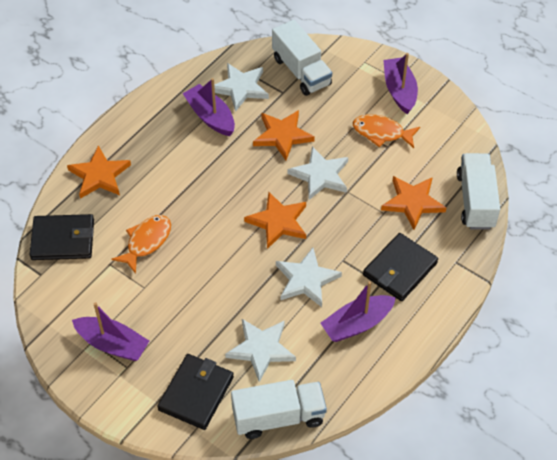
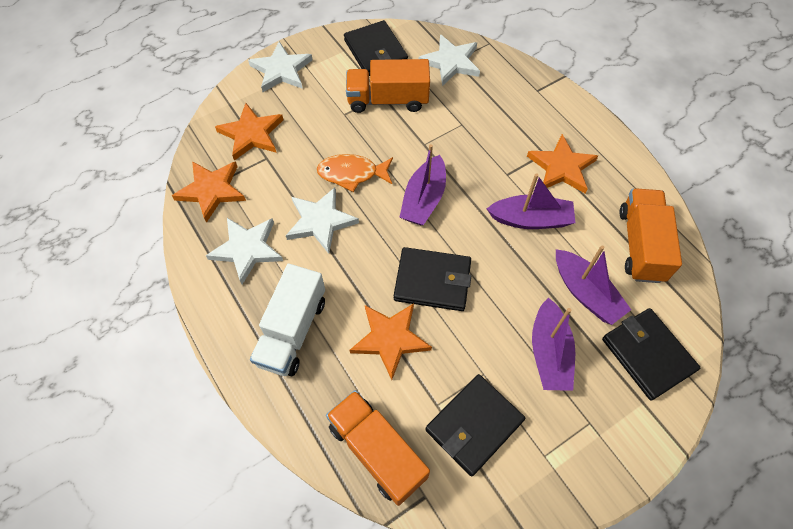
black wallet: [29,214,94,260] [157,354,234,430] [363,233,438,301] = 3 -> [344,20,408,76] [394,247,471,311] [425,374,525,476] [602,308,700,401] = 4
orange fish: [111,215,171,274] [353,114,420,148] = 2 -> [317,154,393,192] = 1
orange truck: none = 0 -> [326,390,430,506] [346,59,430,113] [619,189,682,283] = 3
white truck: [231,380,327,439] [272,20,332,96] [457,153,500,230] = 3 -> [250,264,325,376] = 1

